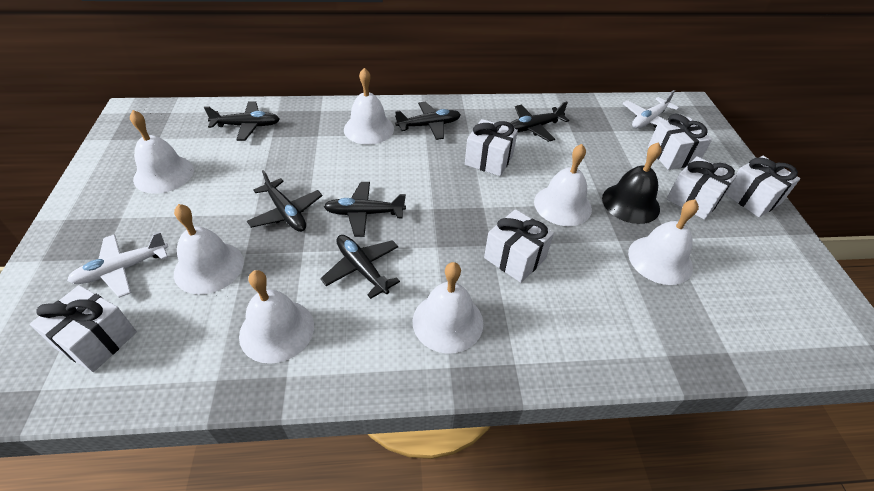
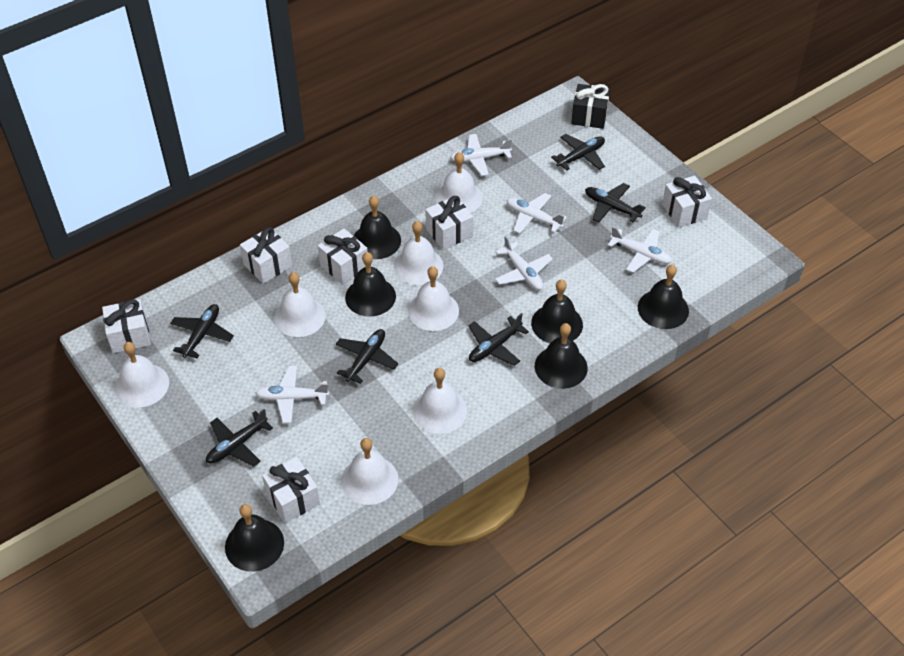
black bell: [602,142,662,224] = 1 -> [225,504,284,572] [345,252,396,317] [354,195,401,259] [531,280,583,343] [535,323,588,389] [638,264,689,329] = 6
black gift: none = 0 -> [571,84,610,129] = 1
white plane: [67,232,168,298] [622,90,679,128] = 2 -> [255,366,329,423] [450,134,512,176] [495,236,553,290] [507,193,567,234] [608,226,672,273] = 5

